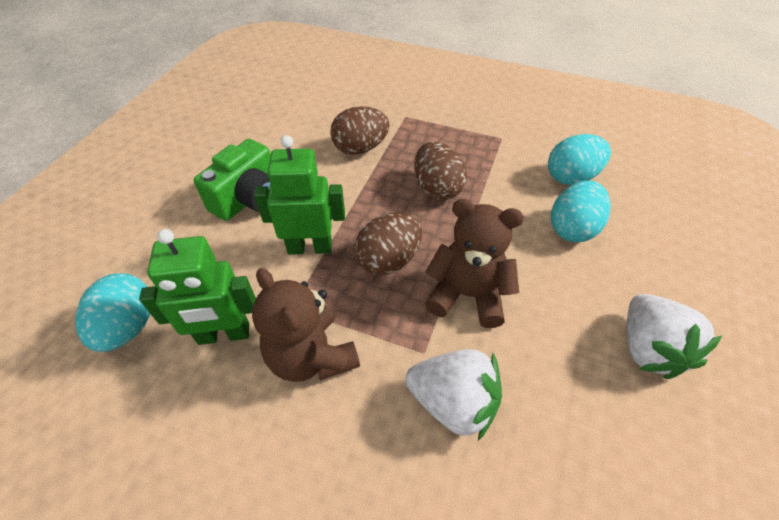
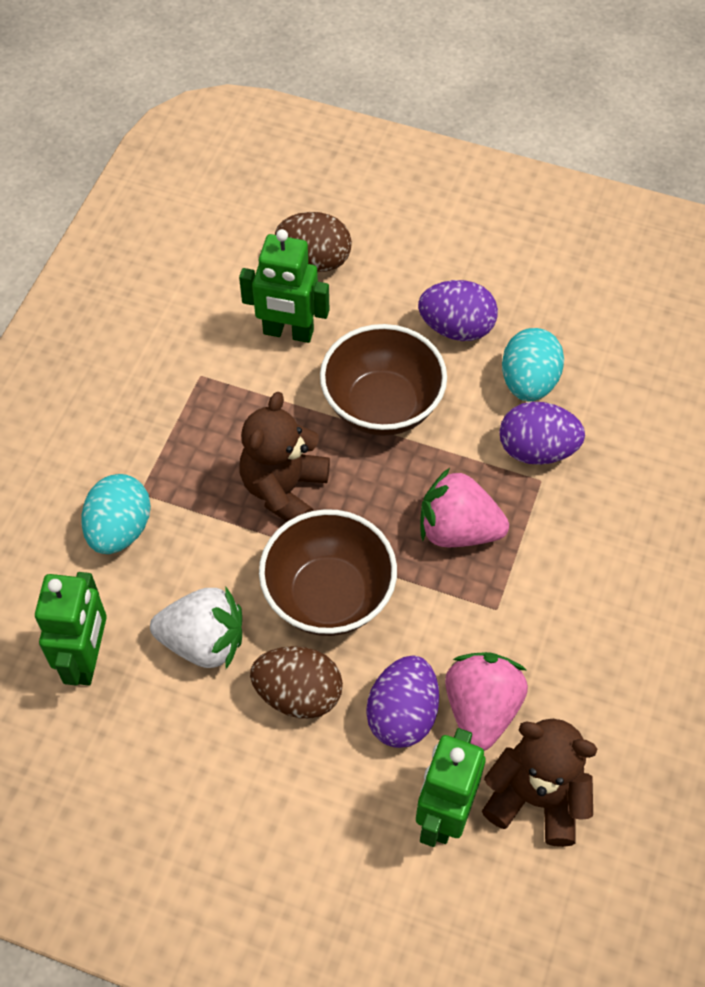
brown bowl: none = 0 -> [259,509,397,636] [320,324,447,436] = 2
brown egg: [330,106,390,155] [354,213,422,275] [414,142,467,200] = 3 -> [250,646,343,719] [275,212,352,272] = 2
green camera: [194,139,271,221] = 1 -> none = 0
green robot: [139,229,256,345] [254,135,345,255] = 2 -> [35,572,107,686] [239,229,329,343] [416,728,486,847] = 3
pink strawberry: none = 0 -> [420,468,509,547] [445,652,528,751] = 2
purple egg: none = 0 -> [366,656,439,748] [418,280,498,341] [499,402,585,465] = 3
turquoise egg: [75,273,150,352] [548,134,611,185] [551,180,611,242] = 3 -> [81,474,151,554] [502,328,564,402] = 2
white strawberry: [405,349,502,440] [627,294,722,379] = 2 -> [150,587,242,669] = 1

